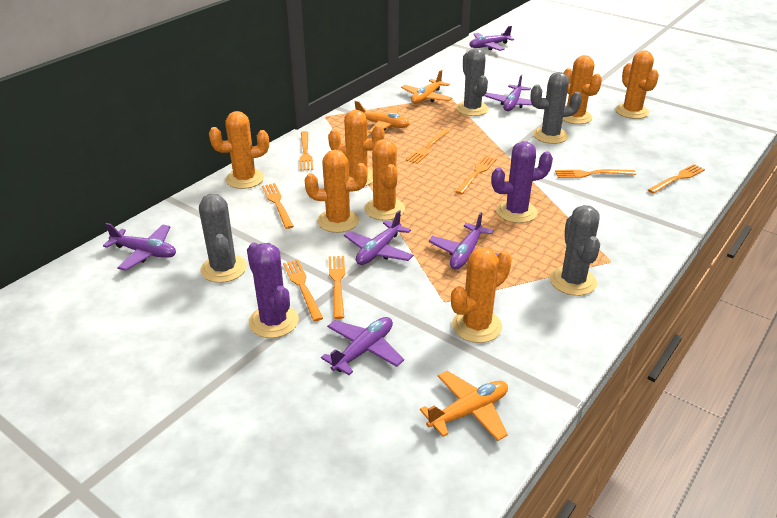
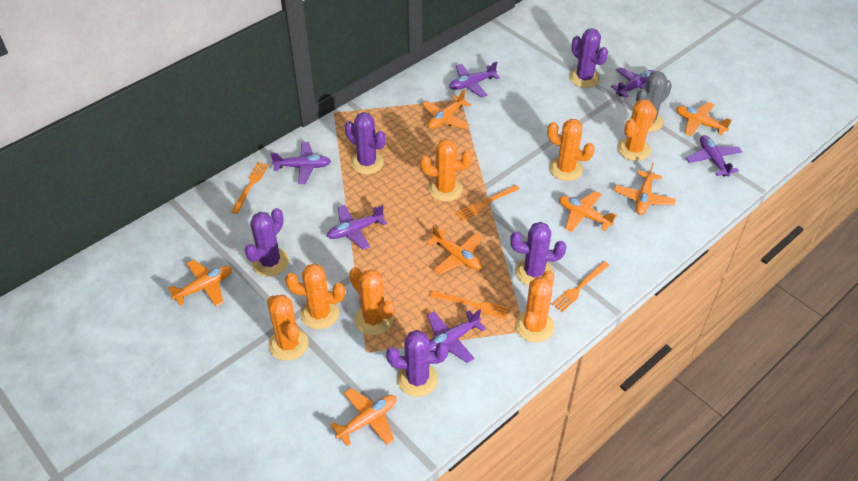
grey cactus: [199,194,247,283] [456,48,489,116] [530,72,582,144] [550,205,600,296] = 4 -> [631,71,672,132] = 1
orange fork: [262,183,294,229] [283,260,323,321] [299,131,313,171] [329,256,345,319] [406,129,450,164] [455,156,496,194] [555,169,636,178] [648,164,705,194] = 8 -> [231,162,269,214] [430,291,509,319] [455,185,520,221] [552,261,610,312] = 4
orange plane: [355,101,410,133] [401,70,452,104] [420,371,508,441] = 3 -> [168,260,232,306] [330,388,396,446] [422,89,472,129] [426,225,482,274] [559,191,617,232] [614,163,676,215] [676,102,732,136] = 7
purple cactus: [247,243,299,338] [491,141,553,223] = 2 -> [244,208,289,276] [345,112,386,174] [386,330,448,397] [510,222,566,286] [569,28,608,88] = 5

